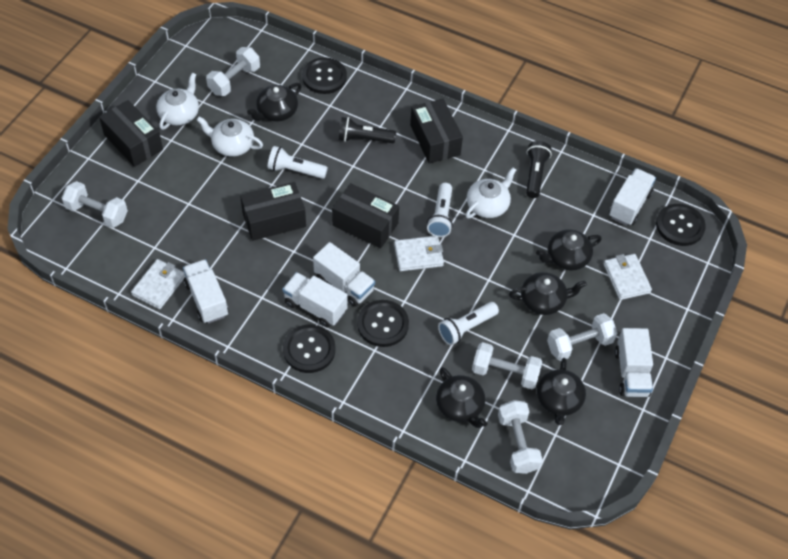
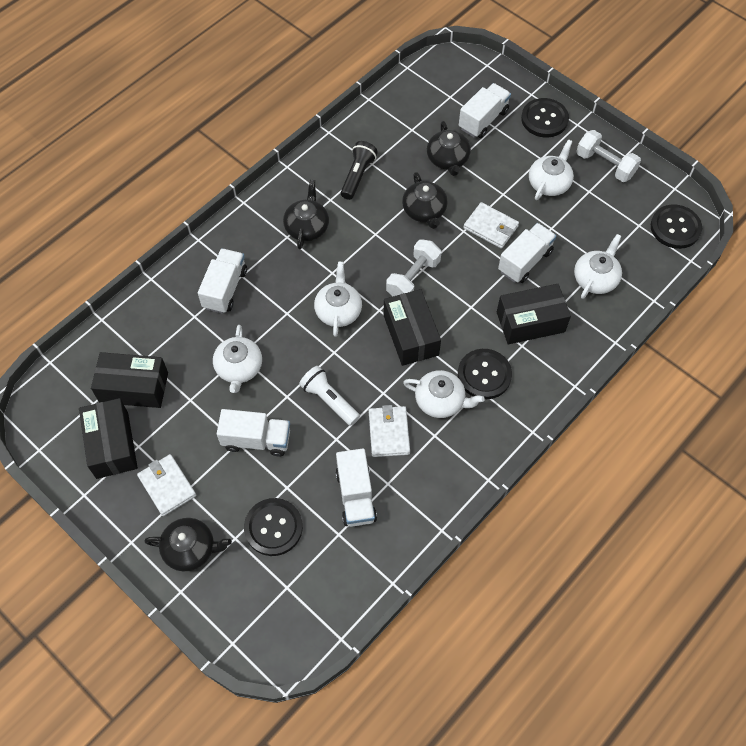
black flashlight: [338,117,396,143] [526,141,552,198] = 2 -> [341,141,378,200] = 1
black teapot: [247,83,302,121] [436,367,487,428] [509,272,587,315] [536,229,602,270] [537,358,586,425] = 5 -> [144,518,232,571] [283,180,329,249] [402,172,448,229] [427,121,471,176] = 4
white dumbbell: [62,181,128,228] [206,47,260,96] [472,342,543,389] [498,400,543,474] [547,313,617,361] = 5 -> [386,239,441,297] [576,130,641,182] = 2
white flashlight: [268,146,328,179] [427,183,453,237] [438,302,499,345] = 3 -> [299,366,360,426] = 1
white teapot: [156,73,199,130] [197,117,263,157] [466,167,516,218] = 3 -> [213,325,262,393] [314,262,362,337] [403,370,485,418] [529,139,574,200] [574,234,622,299] = 5

